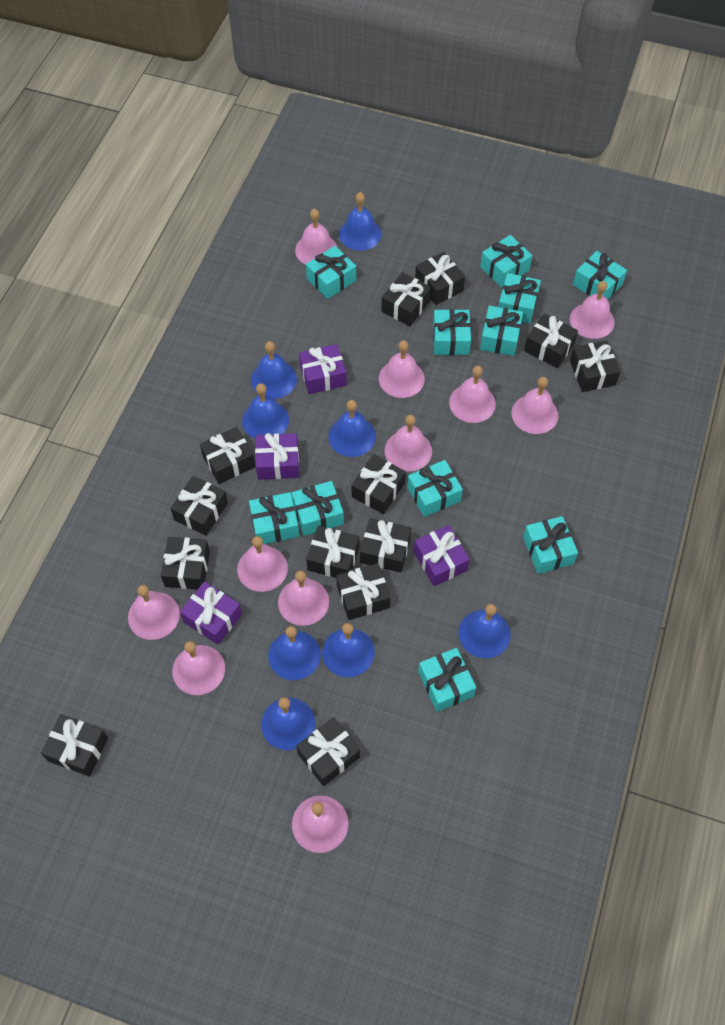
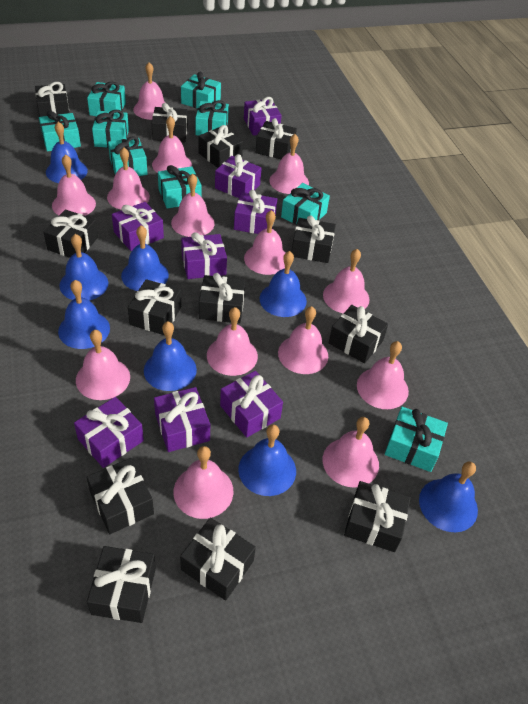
pink bell: [128,585,180,640] [172,641,225,695] [237,536,288,592] [278,571,329,626] [292,796,348,853] [295,209,338,265] [379,340,425,398] [384,415,432,472] [449,366,496,423] [511,377,558,434] [570,281,615,339] = 11 -> [52,154,96,216] [76,330,130,400] [107,147,150,210] [133,62,165,120] [152,116,192,173] [171,173,215,237] [173,446,233,519] [207,307,258,376] [244,210,285,275] [269,134,309,194] [278,306,328,374] [323,249,369,313] [323,417,379,488] [357,341,409,409] = 14
purple gift: [180,581,242,645] [255,433,299,480] [299,344,347,394] [414,525,470,586] = 4 -> [74,397,144,468] [112,202,164,251] [154,387,210,452] [181,232,227,279] [215,154,262,198] [220,371,283,438] [234,190,277,234] [244,97,282,136] = 8
turquoise gift: [249,492,299,544] [292,481,344,536] [306,246,356,299] [407,460,463,517] [418,648,476,712] [433,309,471,355] [480,235,532,288] [480,306,523,356] [498,273,541,323] [523,516,578,574] [573,251,627,300] = 11 -> [39,111,81,151] [87,82,126,116] [92,110,129,148] [108,136,147,176] [158,165,201,209] [181,72,221,109] [195,100,229,136] [281,183,330,225] [385,407,448,472] = 9

